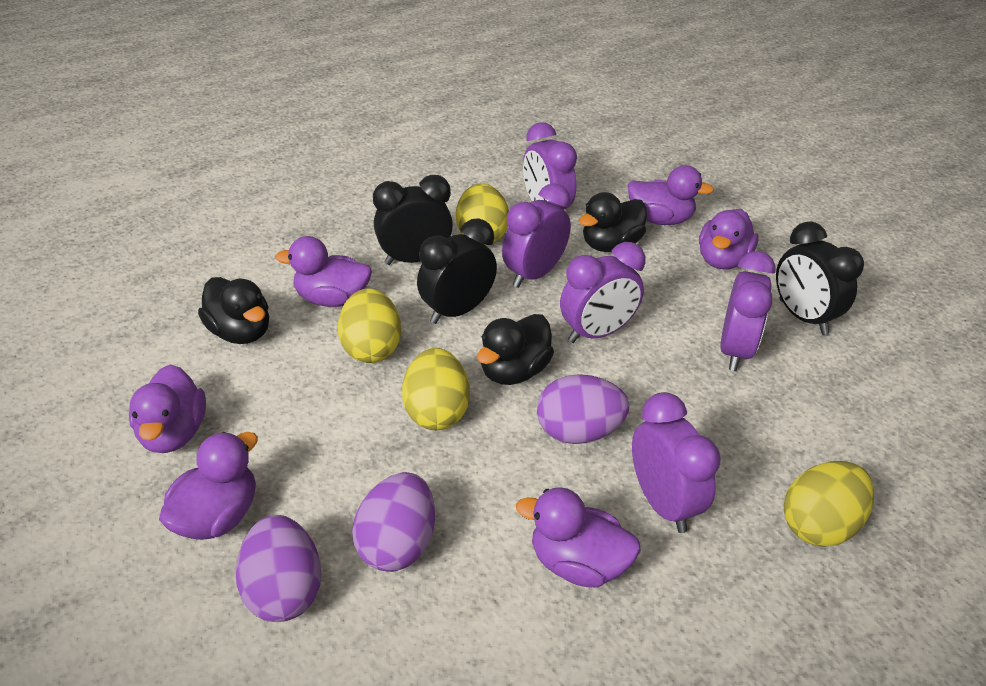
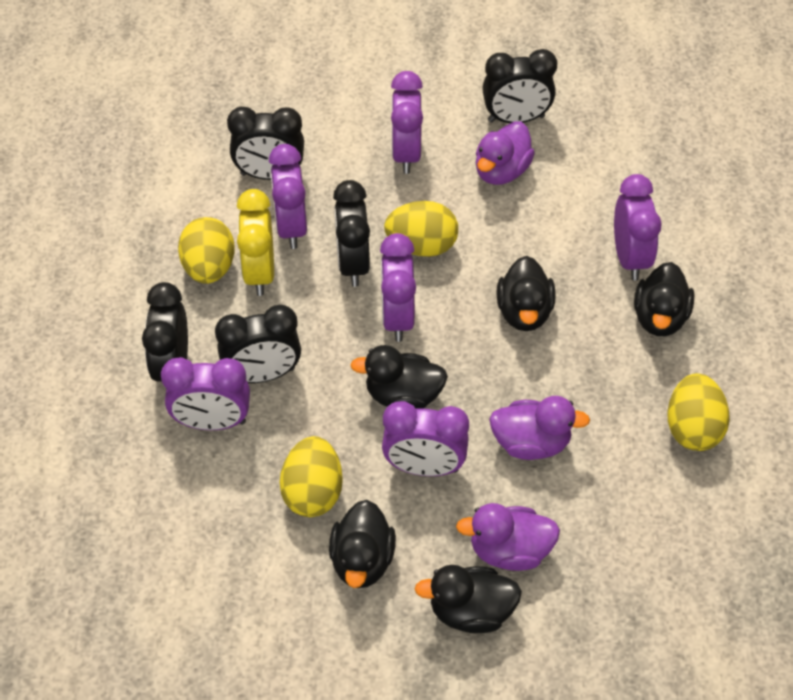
black clock: [373,175,453,265] [417,218,497,324] [776,221,864,335] = 3 -> [142,282,188,382] [215,305,301,383] [227,107,304,180] [333,180,370,287] [482,49,557,123] = 5
black duck: [198,277,269,344] [477,314,554,385] [579,192,647,252] = 3 -> [329,500,396,588] [350,345,448,409] [415,565,522,633] [496,256,556,331] [634,262,694,336] = 5
purple clock: [502,183,571,288] [523,122,577,209] [560,242,646,343] [632,392,721,533] [720,251,775,371] = 5 -> [161,357,250,430] [269,144,307,249] [380,233,416,342] [382,401,469,476] [391,71,423,174] [614,174,662,280] = 6
purple duck: [129,364,206,453] [159,432,258,540] [275,236,372,307] [516,487,641,588] [628,165,714,225] [699,209,759,269] = 6 -> [456,503,560,571] [476,121,535,185] [489,396,590,460] = 3
purple egg: [235,515,322,622] [352,472,435,572] [537,374,629,444] = 3 -> none = 0
yellow clock: none = 0 -> [237,189,274,296] = 1

